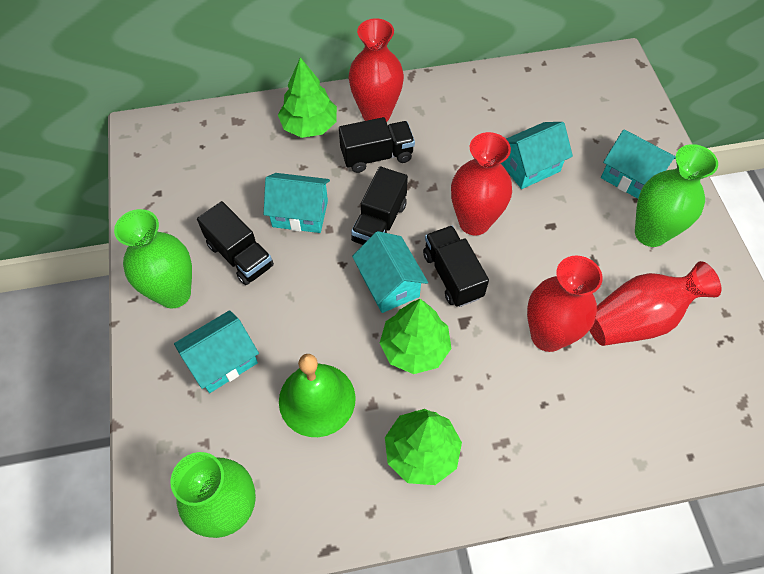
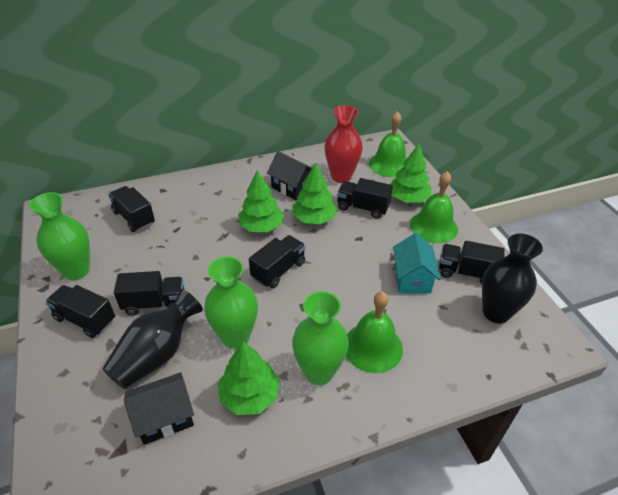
black house: none = 0 -> [124,372,194,445] [267,151,312,200] = 2
black truck: [197,201,274,285] [339,117,415,173] [351,167,408,245] [423,226,489,307] = 4 -> [45,285,115,338] [108,186,155,232] [114,271,184,316] [249,235,306,288] [337,178,393,219] [439,241,504,284] = 6
black vase: none = 0 -> [102,289,203,389] [482,233,543,324] = 2
green bell: [279,354,356,437] = 1 -> [346,291,403,373] [369,111,407,177] [410,171,458,243] = 3
green tree: [278,57,337,138] [380,299,452,374] [385,409,462,485] = 3 -> [218,341,280,415] [238,170,284,232] [293,163,337,224] [390,144,431,202] = 4
red vase: [349,18,404,122] [451,132,512,235] [527,255,603,352] [589,261,722,346] = 4 -> [325,105,363,183] = 1
turquoise house: [174,310,259,393] [264,173,330,233] [352,231,428,313] [501,122,573,189] [601,130,676,199] = 5 -> [393,233,441,293] = 1

